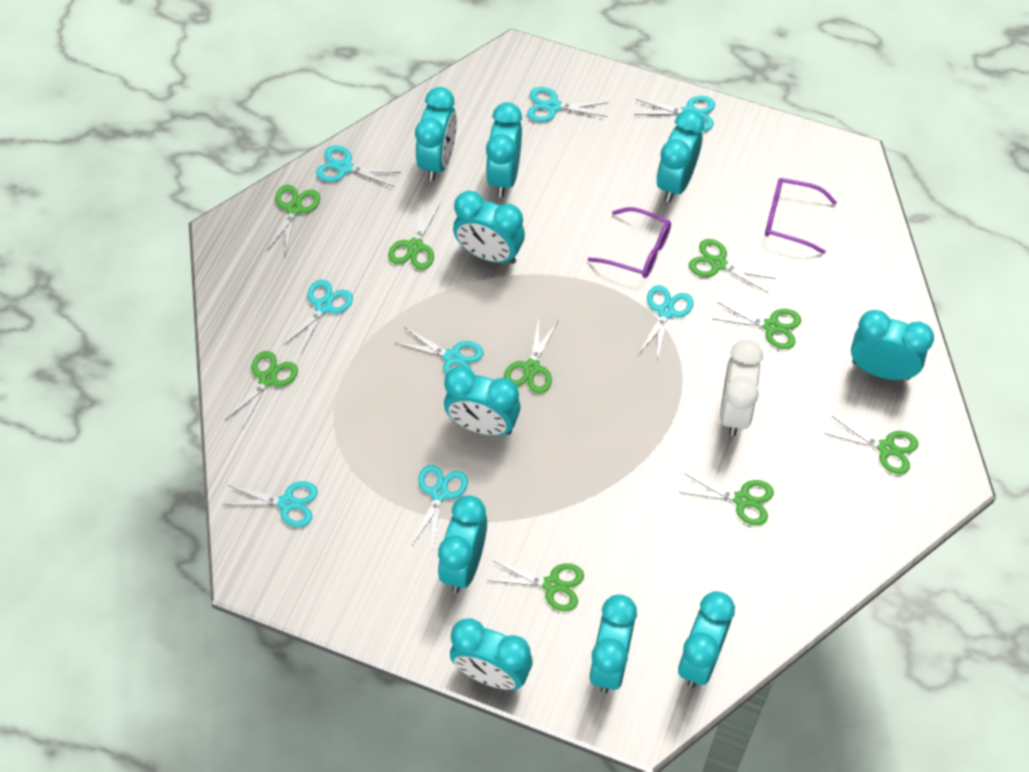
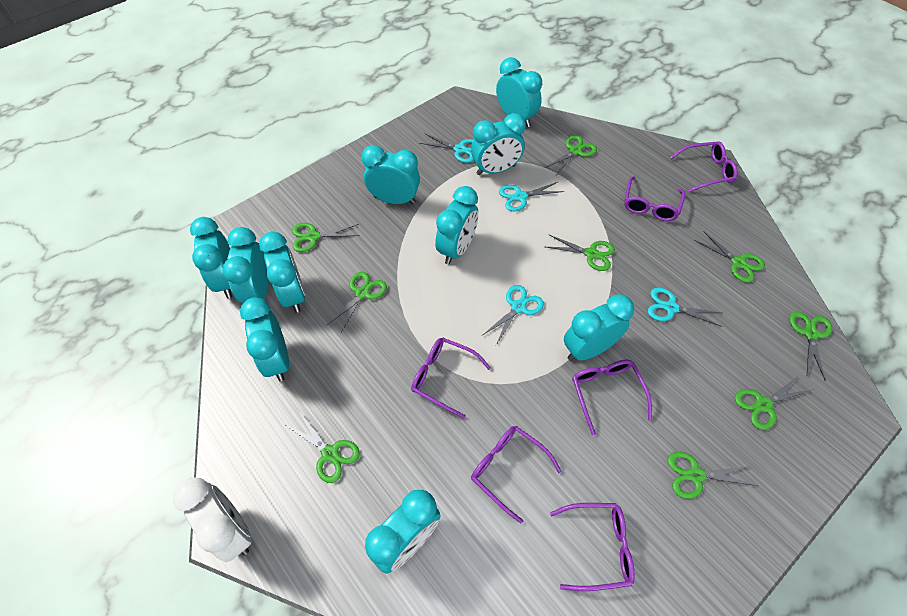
purple glasses: [588,207,671,278] [765,178,837,254] = 2 -> [411,337,491,419] [471,426,562,524] [550,503,635,591] [572,360,652,435] [624,176,685,221] [670,141,738,192] = 6
turquoise scissors: [223,481,318,527] [283,280,353,355] [316,145,401,187] [396,327,483,374] [412,465,468,548] [527,87,609,122] [634,96,715,131] [638,285,694,361] = 8 -> [419,134,474,163] [483,285,544,345] [499,181,564,211] [648,288,722,327] = 4

